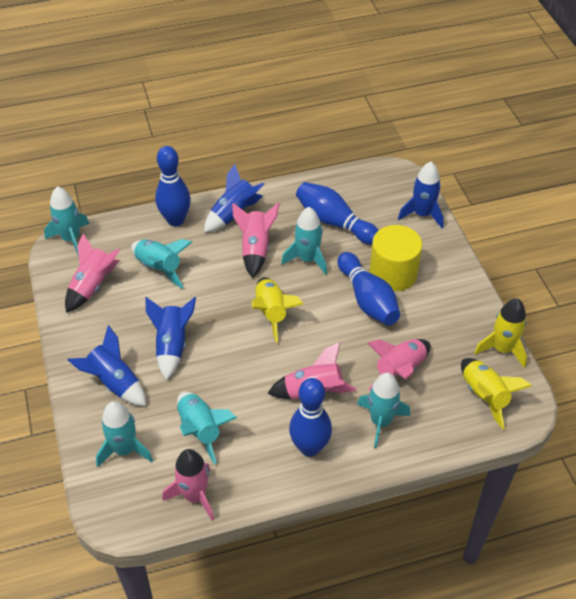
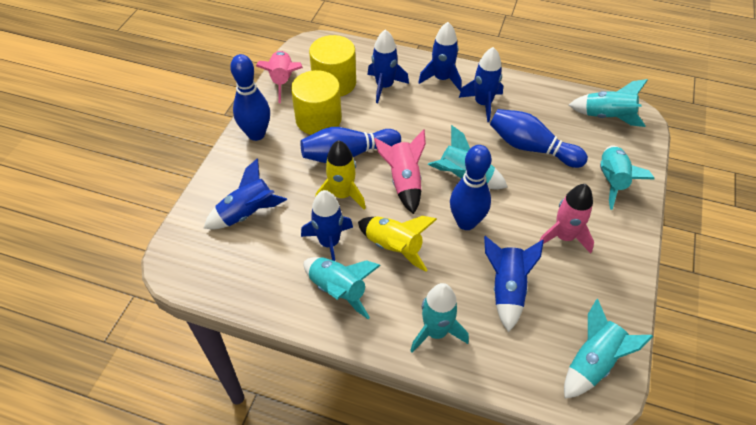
blue rocket: [68,325,146,406] [145,297,196,381] [204,164,265,233] [398,162,444,228] = 4 -> [204,158,287,229] [301,190,353,261] [368,29,409,103] [418,22,462,91] [459,47,503,122] [484,236,544,332] = 6
pink rocket: [65,234,120,313] [162,449,214,521] [232,203,279,278] [268,342,356,399] [368,339,431,391] = 5 -> [256,51,303,103] [374,129,426,214] [540,184,594,254] = 3
yellow cylinder: [369,225,422,291] = 1 -> [291,70,342,135] [309,35,356,97] = 2
yellow rocket: [251,277,303,343] [461,358,532,430] [474,298,527,368] = 3 -> [316,140,366,210] [358,216,437,272] = 2

